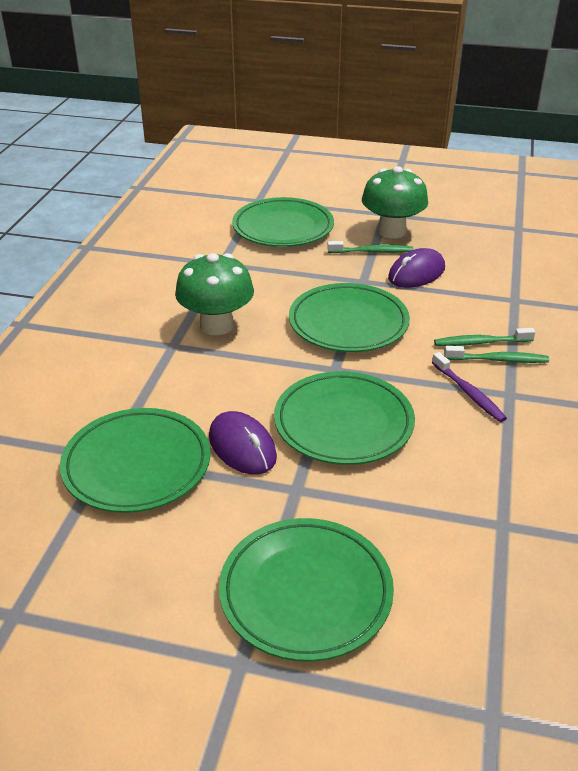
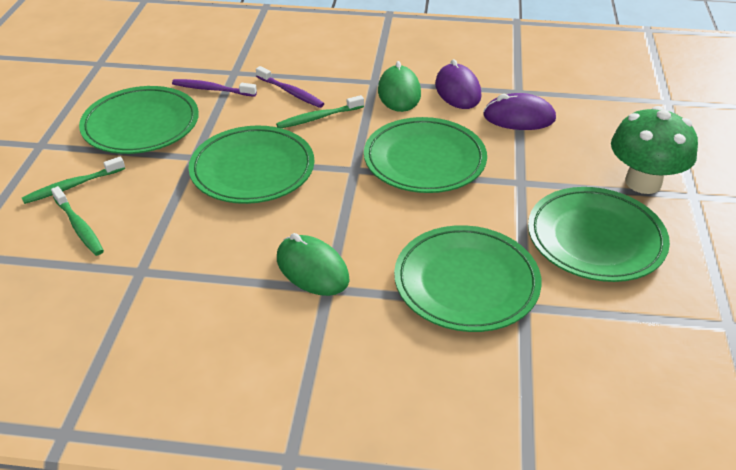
green mouse: none = 0 -> [277,233,350,296] [378,61,421,112] = 2
green mushroom: [175,253,254,335] [362,166,428,239] = 2 -> [611,106,698,194] = 1
purple toothbrush: [432,352,507,422] = 1 -> [172,79,257,97] [256,66,324,108] = 2

